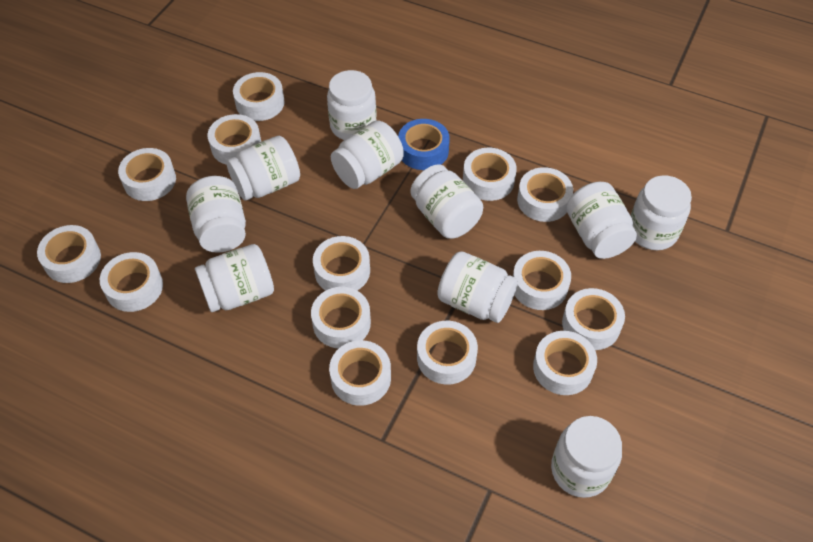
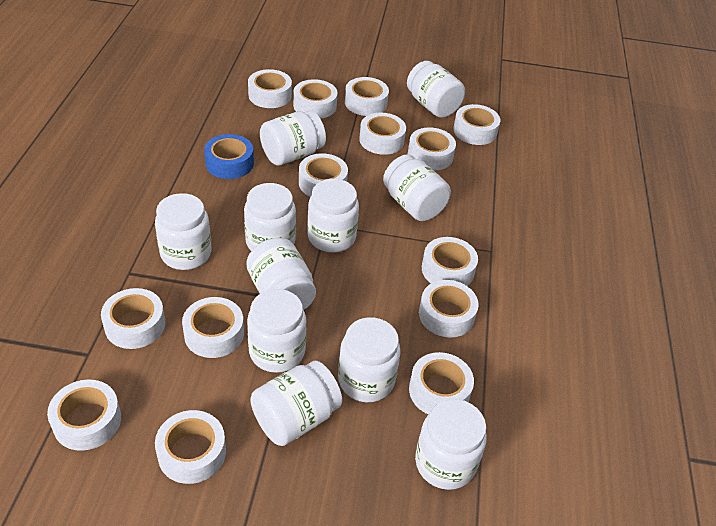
white jar: [186,176,246,253] [195,244,274,312] [226,136,300,200] [327,70,377,140] [331,120,404,189] [411,164,483,239] [437,251,518,323] [551,416,622,498] [566,182,637,259] [631,175,692,250] = 10 -> [155,193,211,270] [244,183,296,251] [246,238,316,310] [247,289,307,373] [250,361,342,446] [260,110,326,166] [307,179,359,252] [338,317,401,402] [383,154,451,221] [407,61,465,118] [415,399,487,490] = 11

